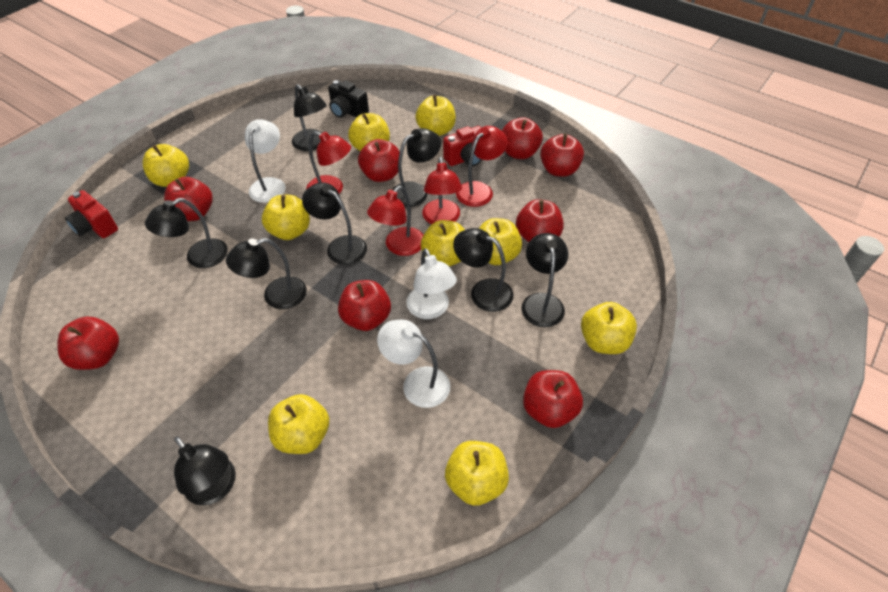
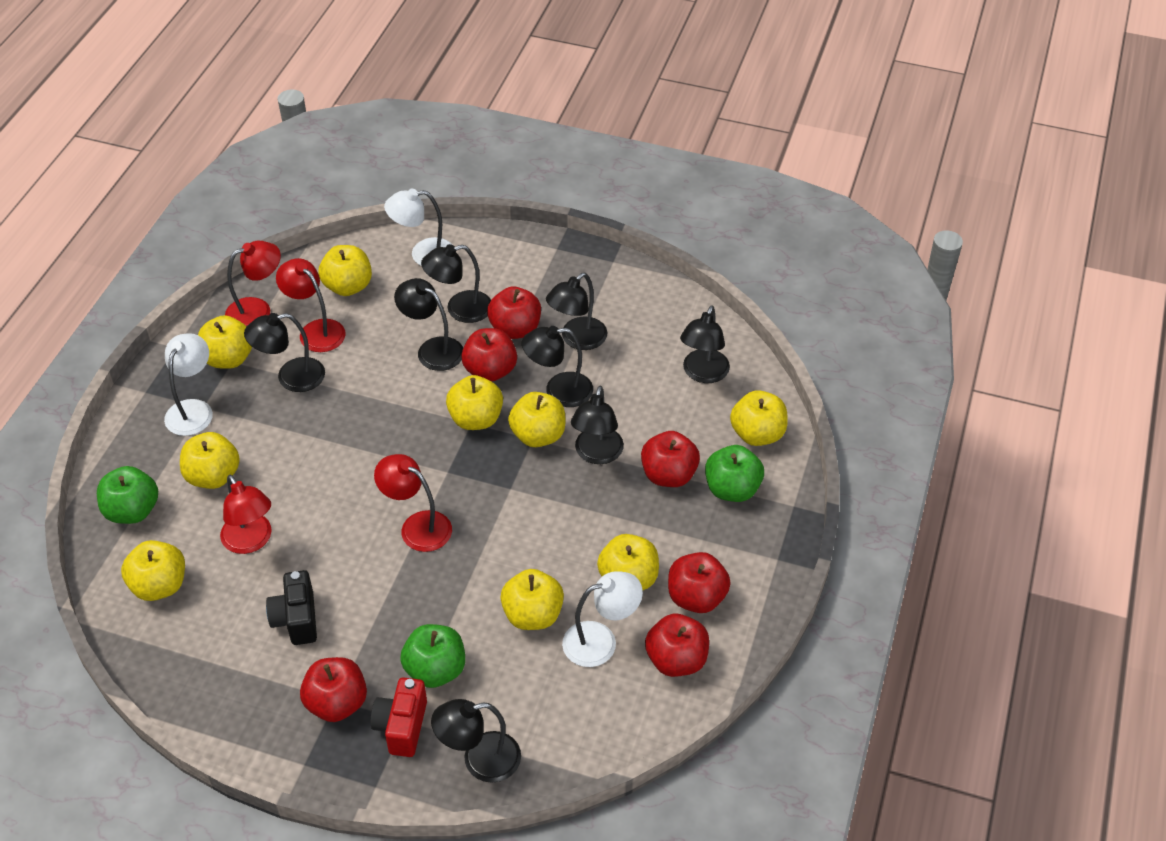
green apple: none = 0 -> [97,466,158,524] [400,624,465,688] [705,445,764,502] = 3
red apple: [57,317,119,370] [164,177,213,221] [338,280,391,331] [358,139,400,182] [502,117,543,159] [516,199,564,242] [523,370,583,428] [540,133,584,177] = 8 -> [300,657,367,722] [461,328,517,382] [487,286,541,339] [641,431,700,487] [645,614,709,677] [668,552,731,613] = 6
red camera: [65,190,118,238] [443,126,482,167] = 2 -> [371,677,427,757] = 1

